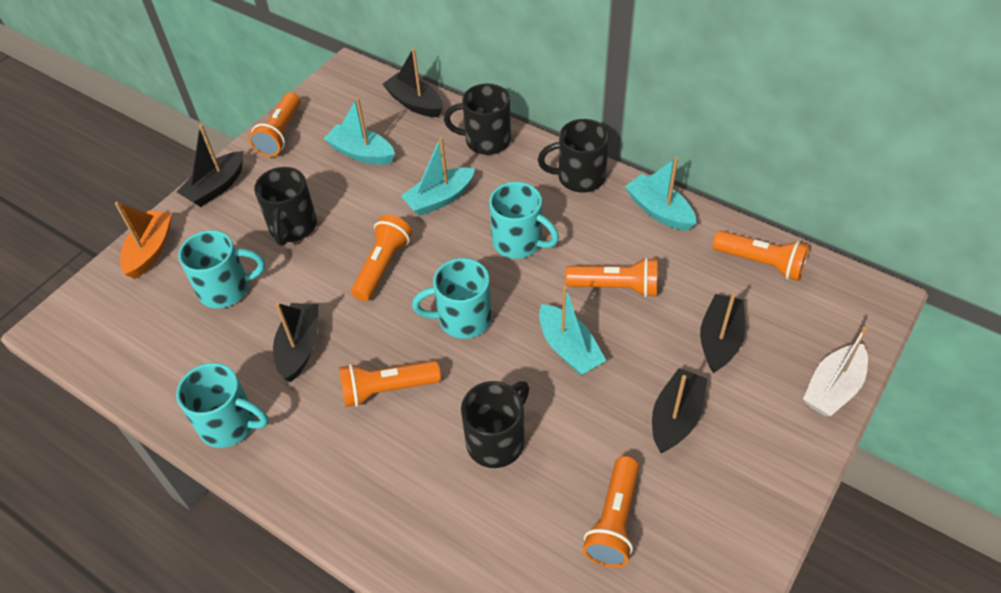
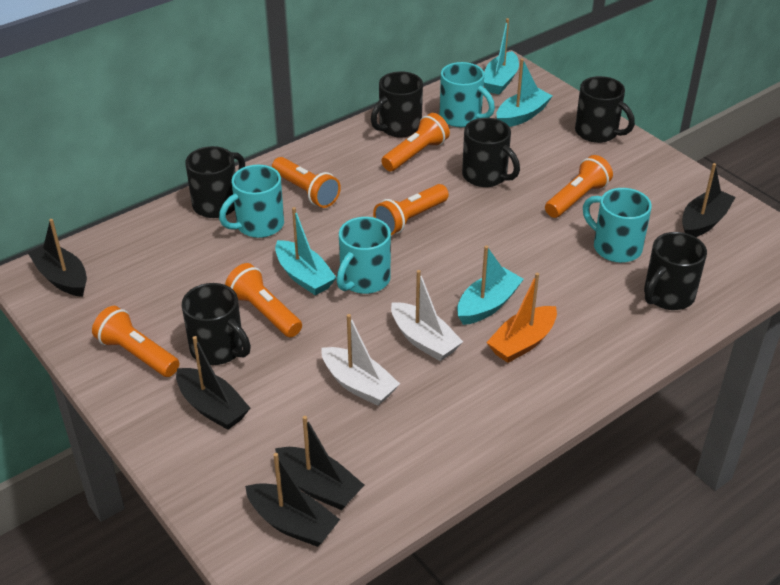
black mug: [254,167,317,246] [444,83,511,155] [461,381,529,468] [538,119,609,193] = 4 -> [182,283,251,365] [185,146,245,218] [371,71,423,137] [462,118,520,187] [575,76,635,143] [644,232,707,310] = 6
white boat: [803,327,868,416] = 1 -> [321,314,400,406] [391,270,463,361] = 2

